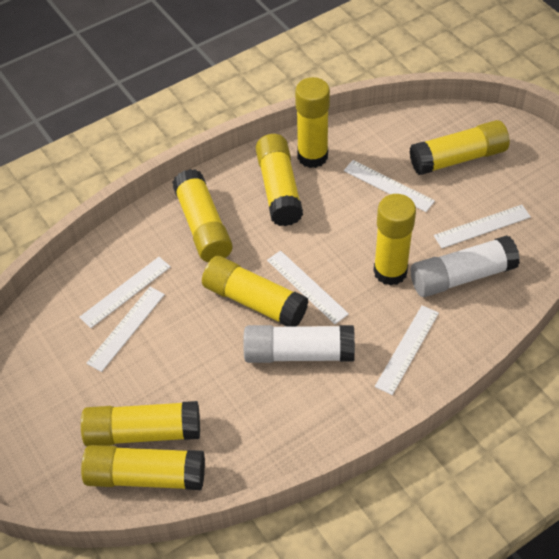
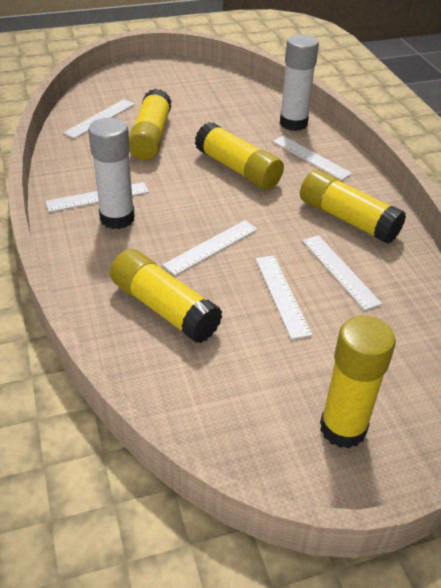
yellow glue stick: [81,401,200,446] [81,445,205,490] [172,169,233,262] [202,256,308,327] [256,134,303,226] [295,77,330,168] [373,194,416,286] [410,120,510,175] = 8 -> [110,249,222,343] [129,89,172,160] [195,122,284,190] [300,170,406,244] [320,316,396,448] = 5

